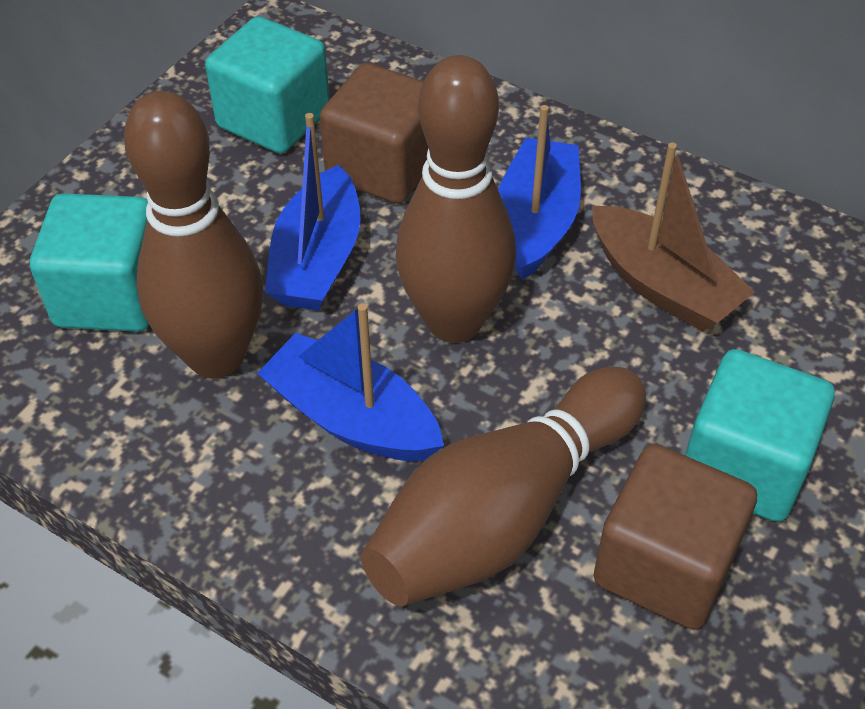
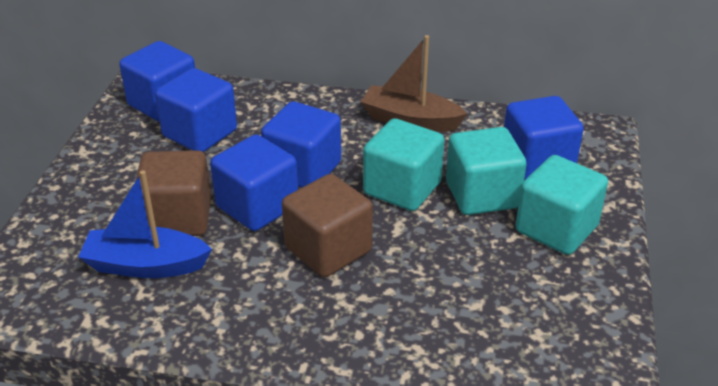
blue boat: [257,303,444,461] [265,113,361,311] [498,105,581,280] = 3 -> [78,170,212,278] = 1
blue cube: none = 0 -> [119,41,195,122] [155,68,237,152] [210,134,298,231] [261,101,341,188] [504,96,584,180] = 5
brown bowling pin: [124,91,263,378] [361,367,646,606] [396,55,516,343] = 3 -> none = 0

